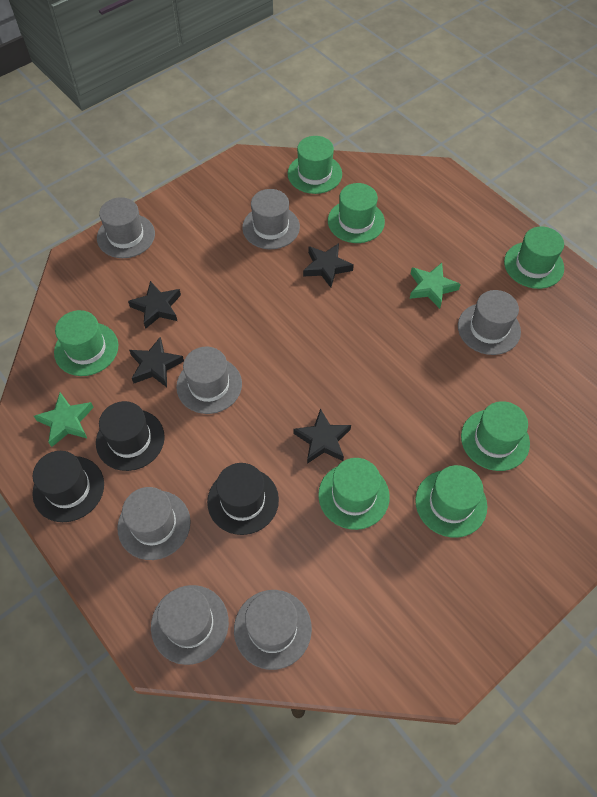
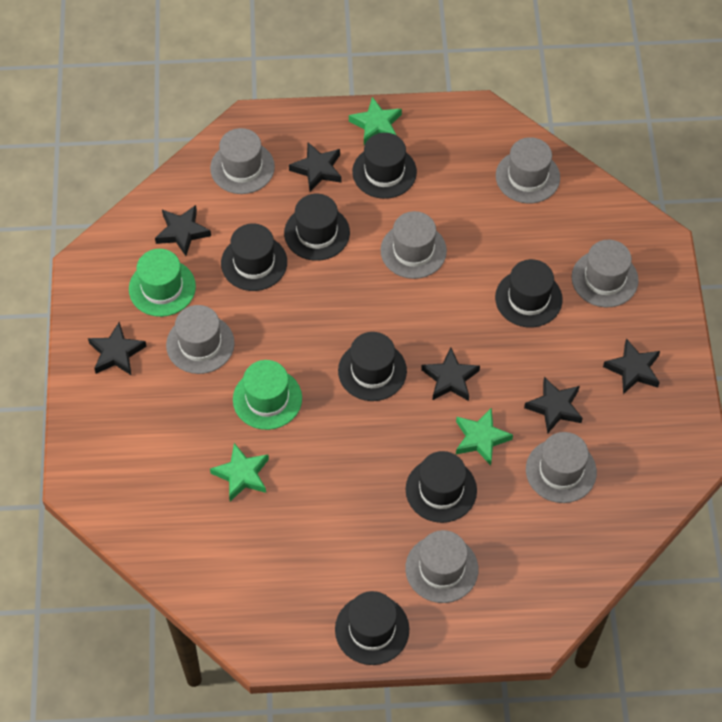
black hat: [32,451,104,522] [96,401,165,471] [207,463,279,535] = 3 -> [221,223,287,291] [284,194,350,261] [335,591,409,665] [338,332,407,401] [352,133,417,199] [406,451,477,523] [495,259,563,327] = 7
black star: [128,281,181,329] [129,337,184,387] [293,408,351,464] [303,243,354,288] = 4 -> [88,322,147,376] [155,205,211,256] [289,142,342,192] [421,347,480,401] [524,377,583,433] [603,338,660,394] = 6
green hat: [54,310,118,376] [287,136,342,194] [318,458,390,530] [328,183,385,243] [415,465,487,538] [461,401,530,471] [504,226,564,289] = 7 -> [129,249,196,317] [233,360,302,430] = 2
green star: [34,392,94,447] [410,263,461,309] = 2 -> [210,443,269,501] [349,97,402,145] [456,408,513,466] = 3

